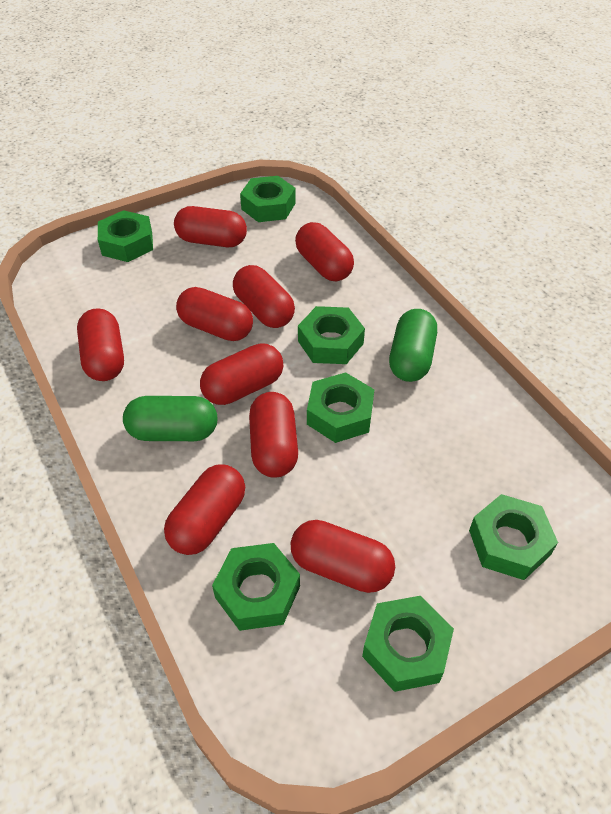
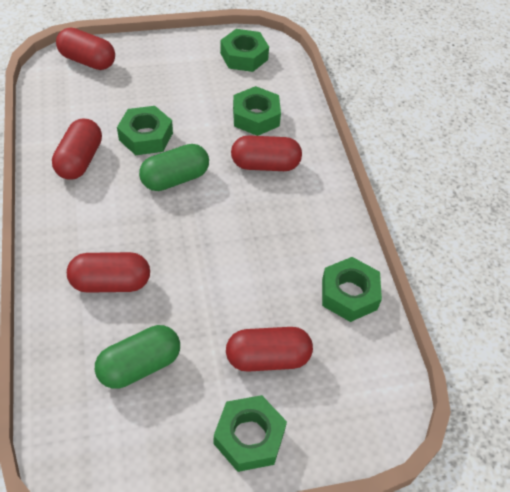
green nut: [98,210,153,262] [212,543,300,631] [240,176,296,222] [298,306,365,364] [307,372,375,443] [362,596,454,692] [469,494,558,580] = 7 -> [117,106,173,155] [214,395,287,472] [220,29,269,72] [233,86,281,136] [322,257,382,322] = 5
red capsule: [77,308,124,381] [164,464,245,555] [174,206,247,247] [176,287,253,341] [200,343,284,405] [233,265,295,328] [249,392,298,478] [291,520,395,593] [295,222,354,281] = 9 -> [52,118,102,180] [56,28,115,70] [67,252,150,293] [226,327,313,372] [231,135,302,171] = 5

